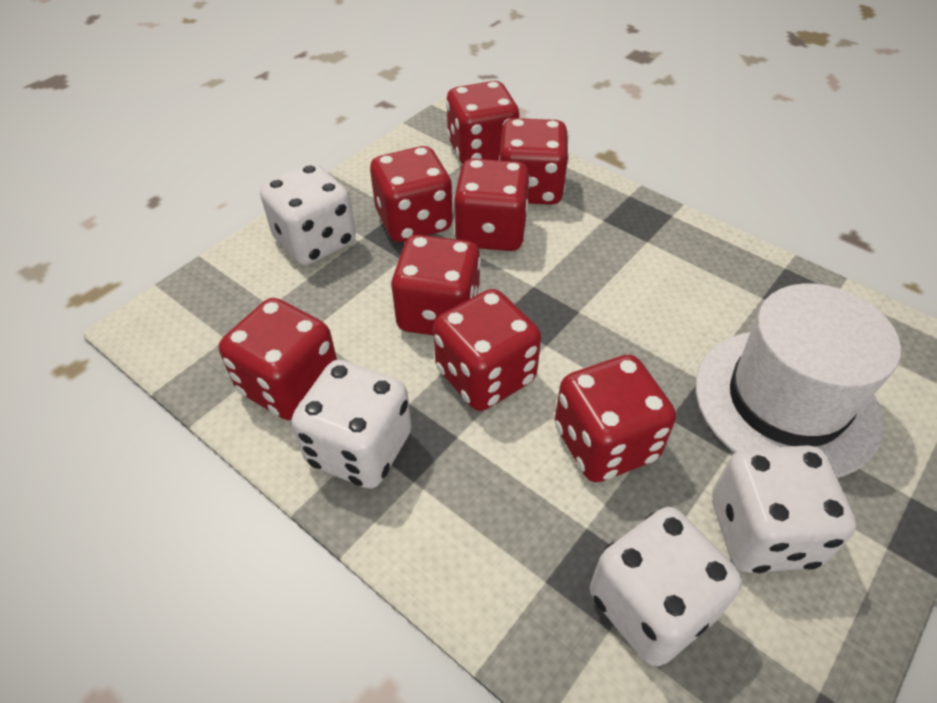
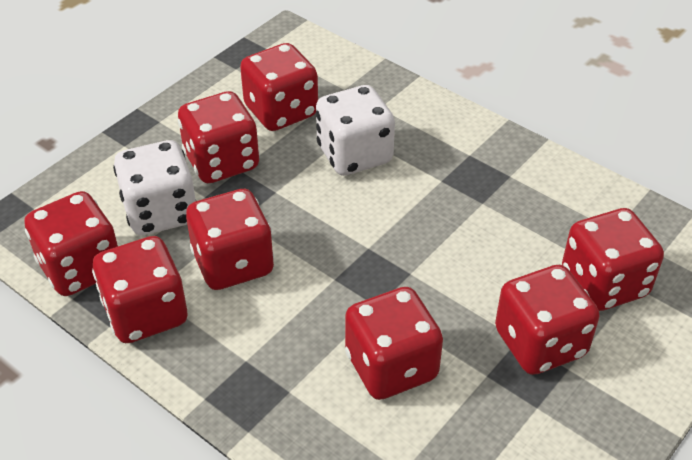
white dice: [260,163,356,265] [291,360,411,489] [590,507,742,666] [712,445,856,573] = 4 -> [113,140,196,235] [316,85,395,176] = 2
white hat: [696,284,901,478] = 1 -> none = 0

